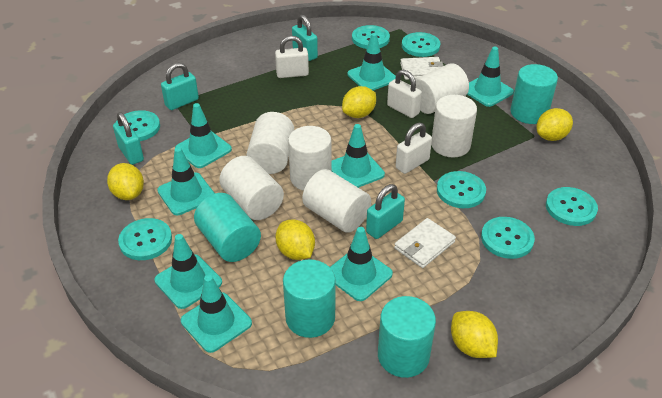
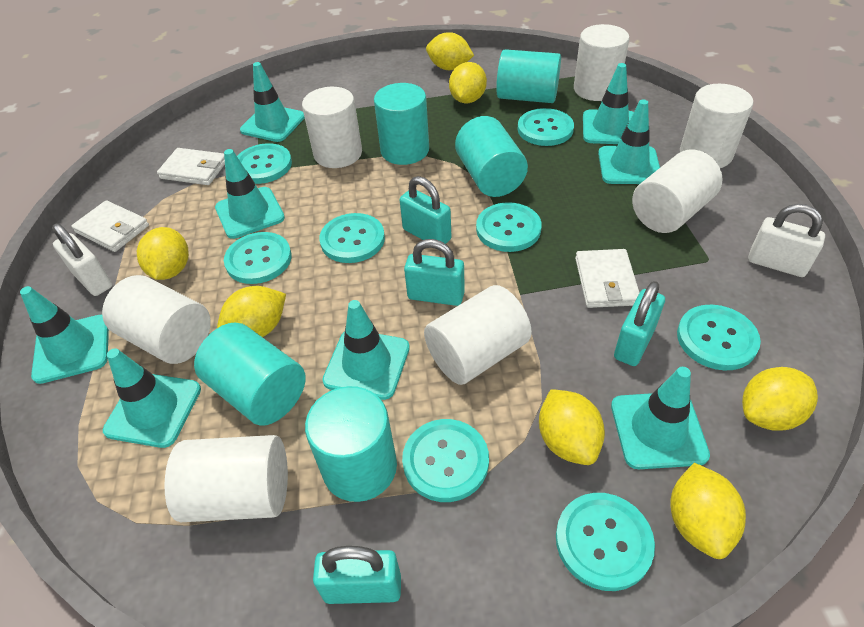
turquoise button: [116,110,160,141] [118,218,172,260] [352,25,390,49] [402,32,440,57] [437,171,486,208] [481,217,535,259] [546,187,598,226] = 7 -> [224,232,292,284] [237,143,292,184] [319,213,385,263] [402,419,489,502] [476,202,542,252] [517,108,574,146] [556,493,655,591] [677,305,761,370] = 8
turquoise cylinder: [194,193,261,262] [283,259,336,338] [378,296,436,378] [510,64,558,124] = 4 -> [194,323,306,426] [305,386,397,502] [374,83,429,165] [455,116,528,197] [496,49,561,103] = 5
white cylinder: [219,156,284,220] [246,112,294,174] [288,126,331,191] [302,169,371,233] [415,63,469,114] [431,95,477,158] = 6 -> [102,275,211,364] [164,435,288,522] [302,87,362,168] [424,285,532,385] [574,24,630,101] [632,150,723,233] [680,84,753,168] = 7
white padlock: [275,36,309,78] [387,69,422,118] [396,123,432,174] = 3 -> [52,223,112,296] [748,204,825,277] = 2
white wallet: [394,218,456,268] [400,57,444,80] = 2 -> [71,200,149,252] [157,148,225,185] [575,249,640,308] = 3
yellow lemon: [107,163,144,200] [275,219,315,260] [342,86,376,118] [451,311,498,358] [537,108,573,141] = 5 -> [137,227,189,280] [217,286,286,337] [426,32,474,70] [449,62,487,103] [539,389,605,465] [670,463,746,559] [742,367,818,431] = 7

